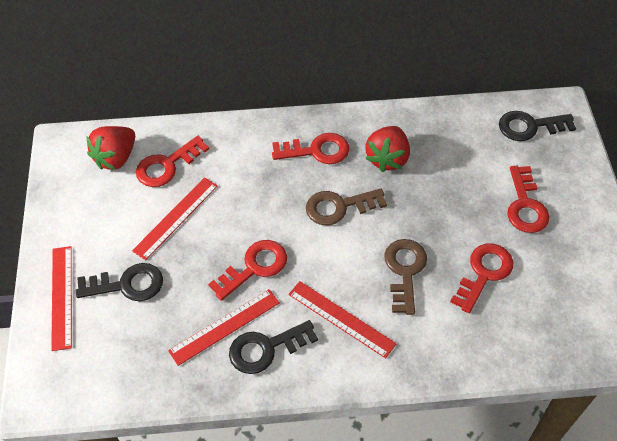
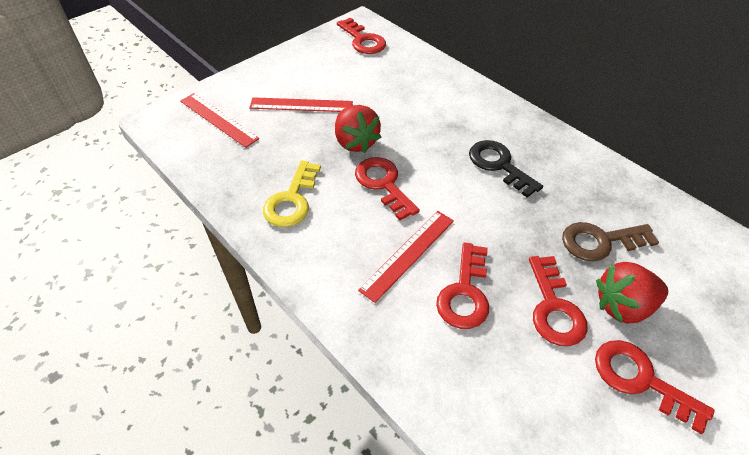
black key: [76,263,163,301] [229,320,318,374] [499,111,576,141] = 3 -> [469,140,543,198] = 1
brown key: [306,188,387,225] [384,239,427,315] = 2 -> [562,222,659,261] = 1
red ruler: [51,246,72,351] [132,177,218,260] [168,289,280,366] [288,281,397,358] = 4 -> [180,93,259,148] [249,97,353,112] [358,211,454,303] = 3
yellow key: none = 0 -> [263,160,321,227] = 1

